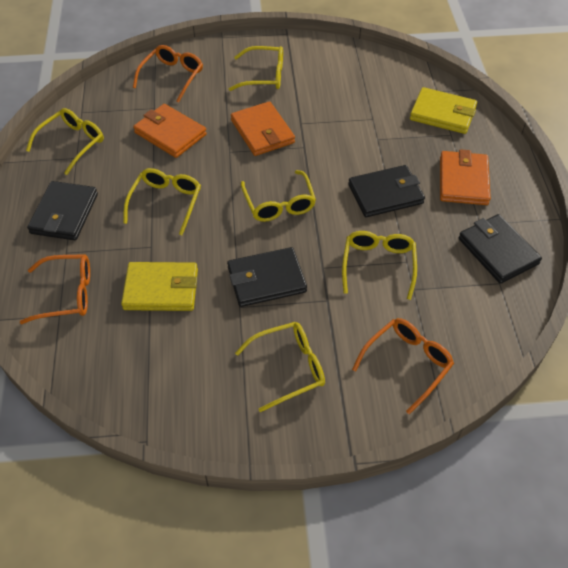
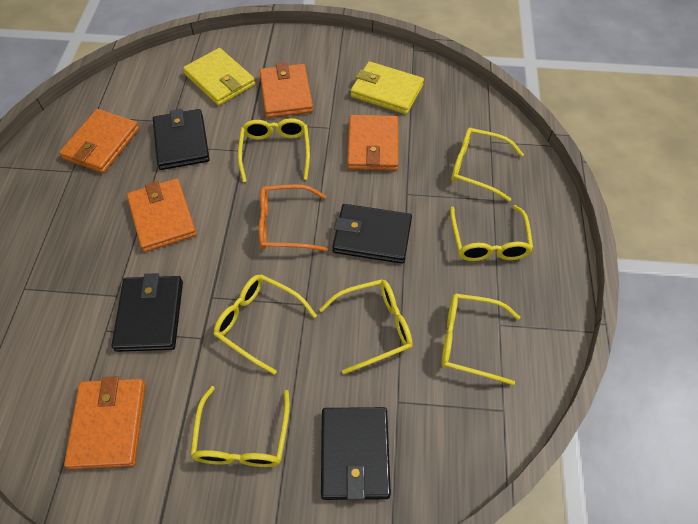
orange glasses: [20,254,90,324] [133,45,203,103] [352,318,454,414] = 3 -> [259,184,328,251] = 1
orange wallet: [133,104,207,158] [231,101,295,156] [440,149,491,205] = 3 -> [59,109,139,173] [64,376,146,470] [127,178,197,252] [259,63,313,118] [347,115,399,171] = 5
yellow glasses: [26,108,104,175] [123,168,201,235] [229,46,283,91] [235,322,325,412] [241,170,316,222] [342,231,417,300] = 6 -> [190,386,290,467] [213,274,317,375] [238,118,310,182] [319,279,413,374] [441,293,520,385] [450,205,533,261] [451,128,524,202] = 7

